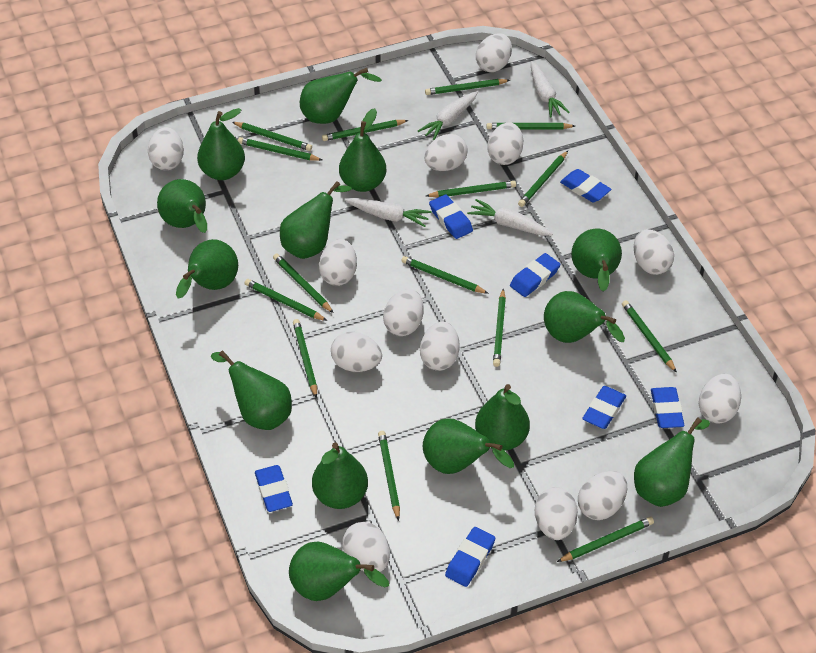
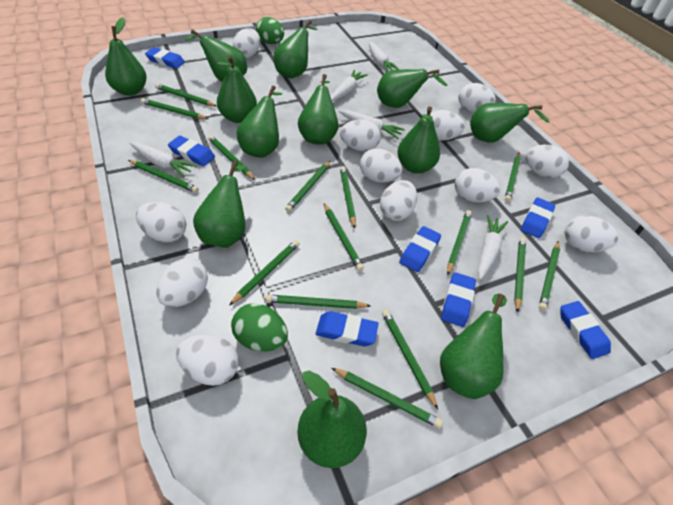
green egg: none = 0 -> [231,303,288,351] [256,17,284,44] = 2
green pear: [157,179,207,233] [176,239,238,298] [197,108,245,180] [211,351,292,430] [280,181,352,259] [289,542,389,601] [300,68,382,124] [312,442,368,509] [339,108,387,192] [423,418,514,474] [475,384,530,451] [544,291,625,343] [571,229,622,291] [634,418,710,507] = 14 -> [105,17,147,96] [185,29,247,82] [193,161,247,248] [217,55,257,123] [236,85,282,158] [273,20,318,78] [297,371,367,468] [298,74,339,145] [377,69,448,108] [398,106,440,174] [440,293,507,399] [470,103,549,142] = 12
white carrot: [345,198,431,227] [418,91,478,141] [467,199,553,236] [531,61,570,117] = 4 -> [129,142,197,177] [331,70,368,101] [339,110,405,139] [369,42,399,72] [478,215,508,280] = 5
white egg: [148,127,184,170] [319,239,357,286] [331,332,382,372] [342,522,390,572] [383,289,424,336] [420,322,459,371] [424,134,468,171] [476,33,512,72] [487,122,523,165] [535,487,578,540] [578,471,627,520] [634,229,674,275] [699,374,741,424] = 13 -> [136,202,186,243] [156,258,208,307] [176,334,239,386] [233,28,260,58] [340,119,381,151] [360,148,403,183] [380,180,417,221] [430,110,465,141] [455,168,501,203] [458,83,496,112] [526,145,569,178] [565,216,619,252] = 12

